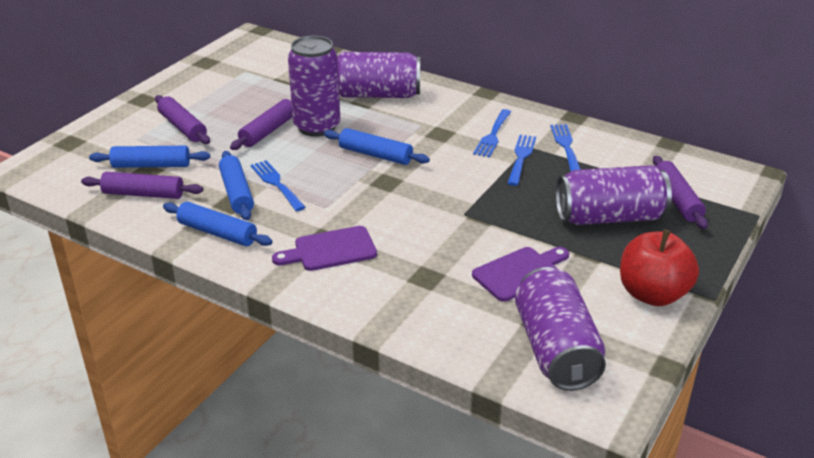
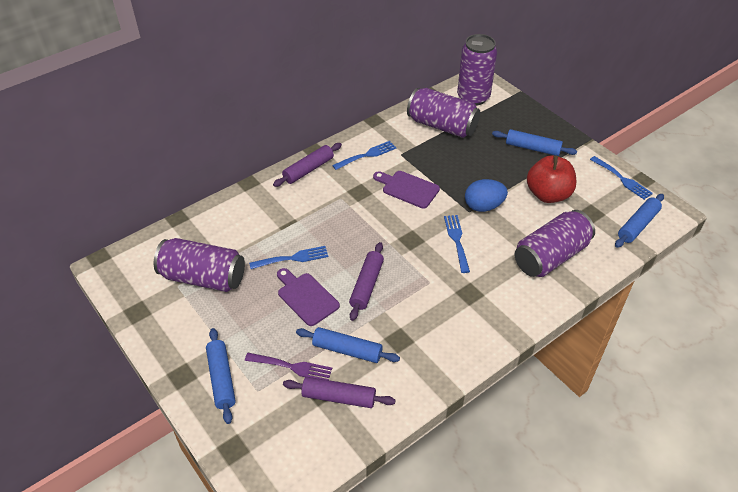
blue egg: none = 0 -> [465,179,508,212] = 1
purple fork: none = 0 -> [245,353,332,380] = 1
purple rolling pin: [81,172,203,199] [155,95,210,144] [230,99,293,150] [653,156,708,229] = 4 -> [273,143,342,187] [283,377,395,408] [349,242,384,321] = 3

